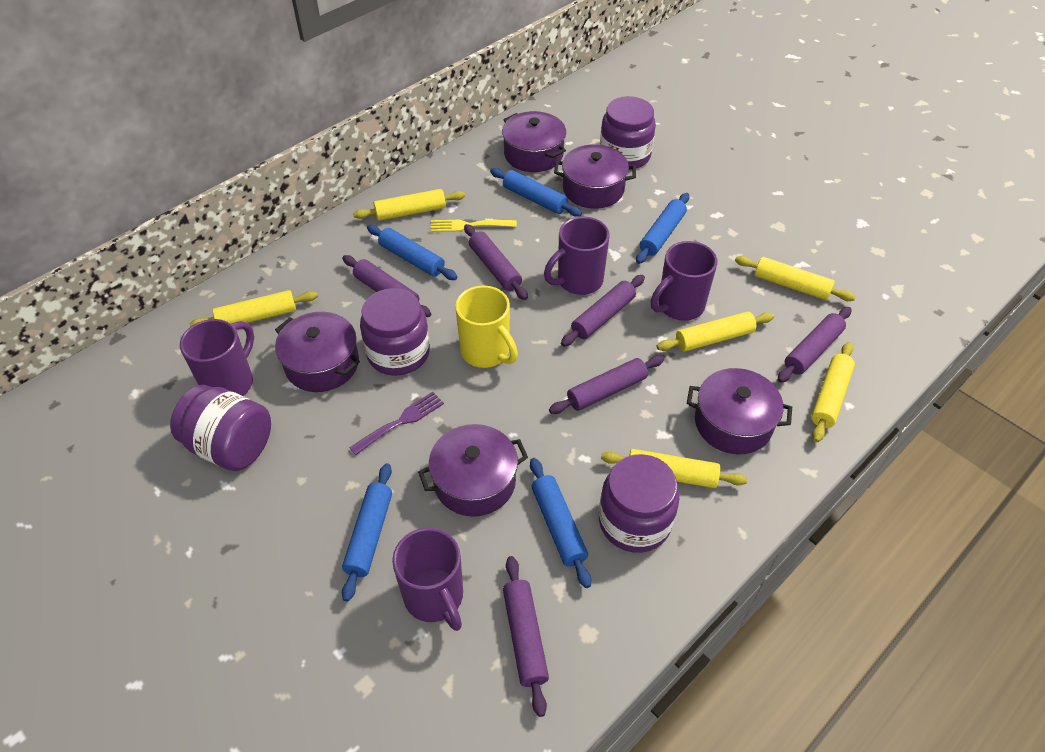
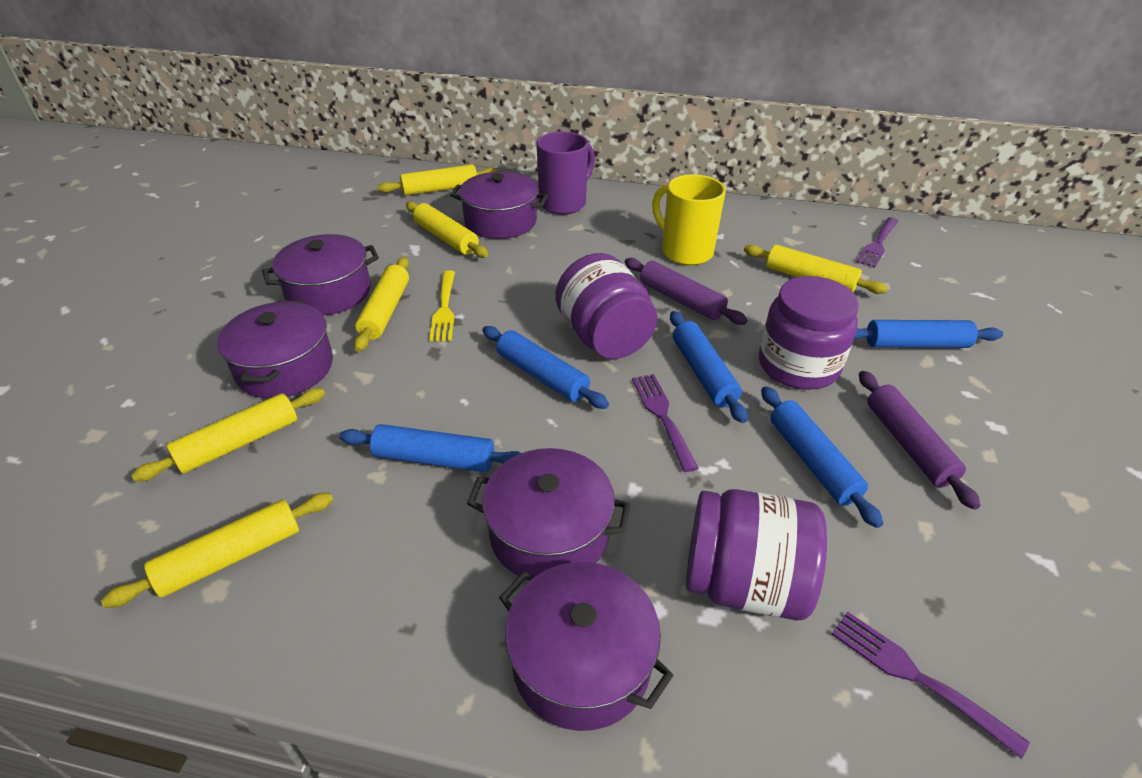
purple fork: [349,392,444,455] = 1 -> [632,374,698,472] [831,611,1030,759] [856,217,898,268] = 3
purple jar: [170,385,271,471] [360,288,430,376] [599,454,679,553] [600,96,656,170] = 4 -> [555,253,657,359] [686,489,827,620] [759,276,859,390] = 3
purple mug: [180,319,254,396] [392,528,463,631] [544,217,610,295] [651,241,717,321] = 4 -> [537,131,595,215] = 1
purple rolling pin: [343,255,431,317] [464,224,528,300] [503,556,549,717] [549,355,664,414] [561,275,645,347] [778,307,852,383] = 6 -> [625,258,748,325] [859,371,980,510] = 2

